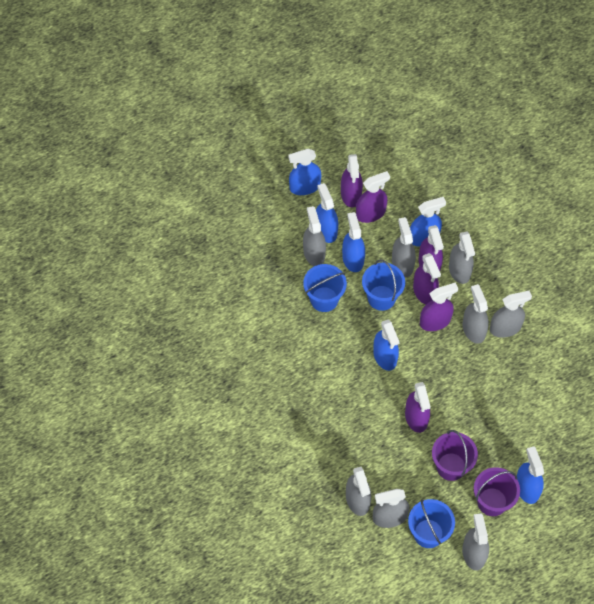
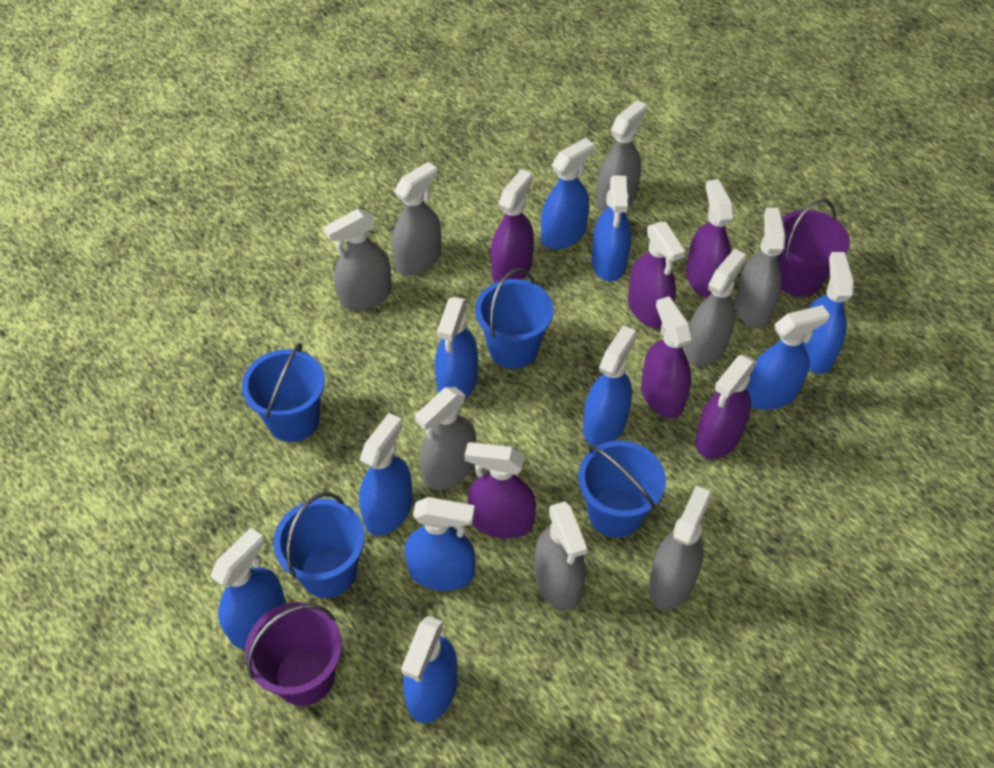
blue bucket: [303,264,347,312] [362,260,405,311] [408,499,455,548] = 3 -> [242,343,325,442] [273,492,365,598] [475,268,554,369] [578,441,666,538] = 4
blue spray bottle: [288,149,321,195] [316,183,338,243] [342,212,365,272] [373,319,399,371] [410,197,446,247] [517,447,544,504] = 6 -> [210,527,286,649] [359,413,413,536] [401,616,458,723] [405,497,475,591] [435,297,478,399] [541,138,594,250] [583,325,637,446] [591,176,631,282] [746,305,830,410] [801,252,854,374] = 10

